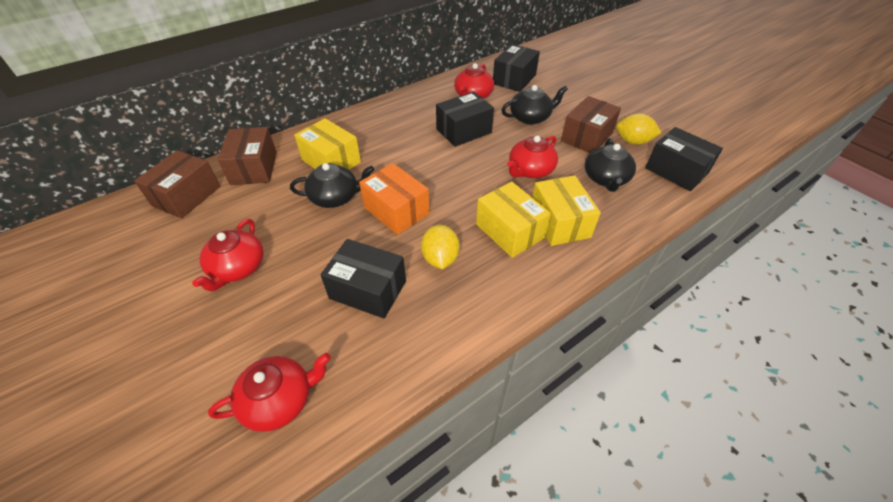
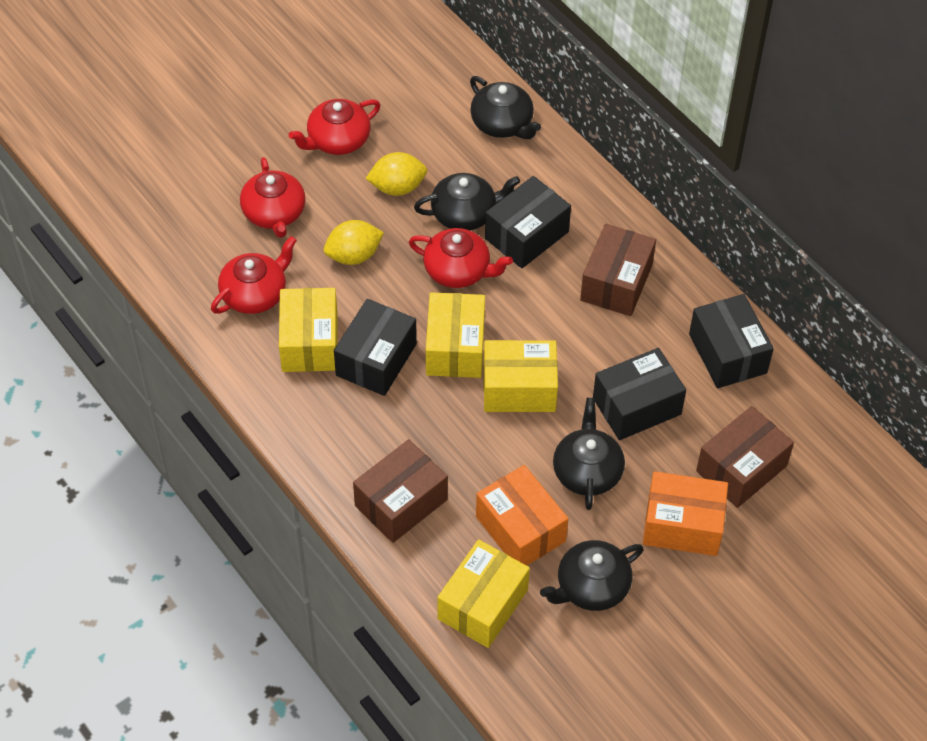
black teapot: [290,163,374,208] [501,85,568,125] [585,138,636,192] = 3 -> [414,173,520,231] [470,76,541,139] [540,540,644,611] [553,398,625,510] = 4
orange box: [359,163,430,235] = 1 -> [476,465,568,566] [643,471,728,556] = 2
yellow box: [294,118,361,170] [476,182,551,258] [532,175,601,246] = 3 -> [279,288,338,372] [426,292,485,378] [437,539,530,648] [483,340,558,412] = 4

